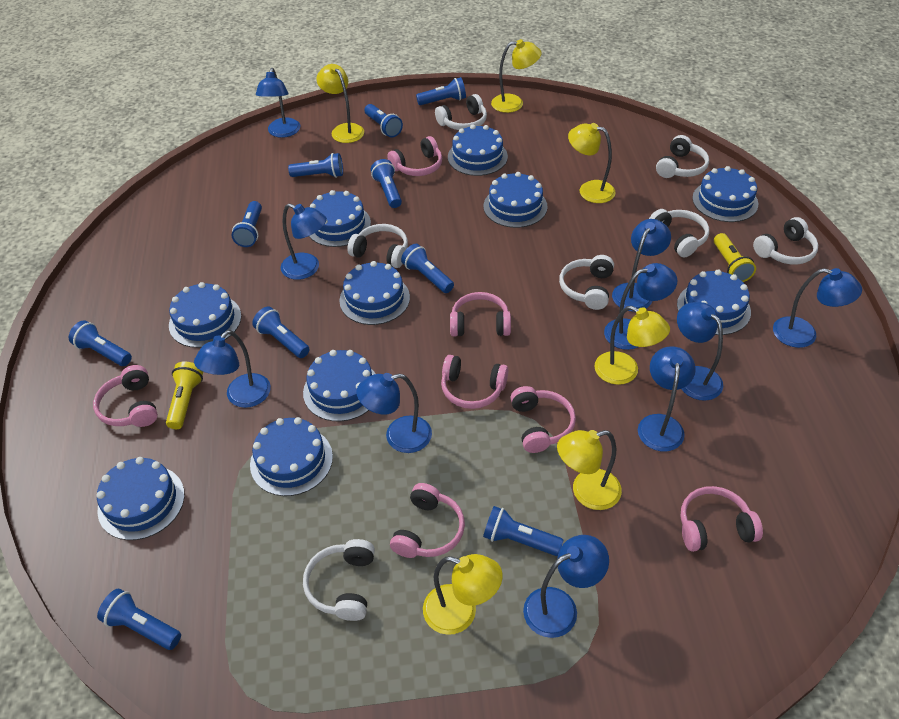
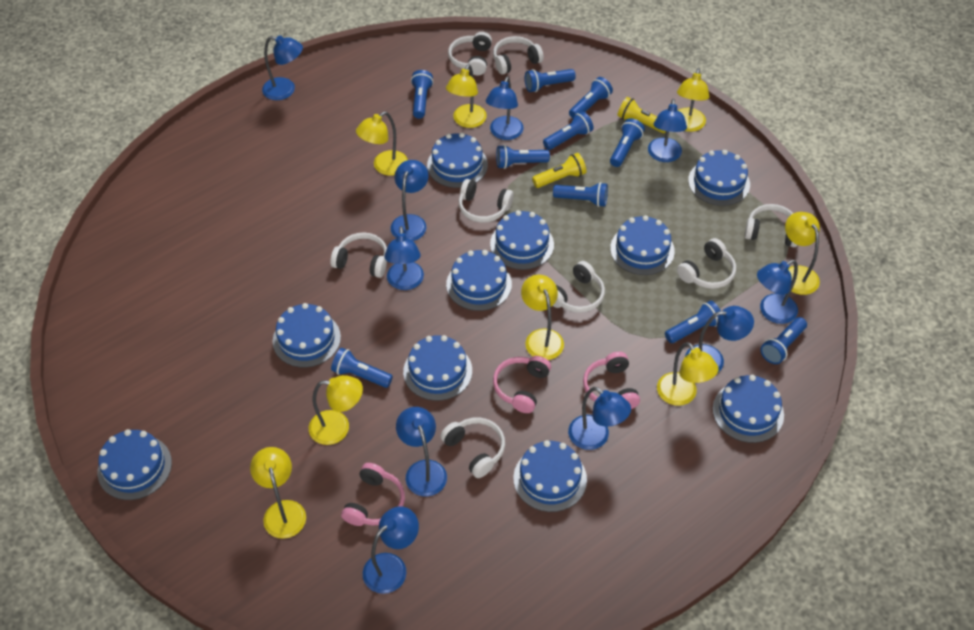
pink headphones: [93,365,158,427] [387,136,442,176] [390,483,465,558] [441,355,508,409] [450,292,511,336] [510,386,576,453] [681,486,763,552] = 7 -> [341,463,405,526] [493,356,551,413] [583,352,640,409] = 3
white headphones: [303,539,375,621] [347,224,408,268] [435,94,487,130] [559,255,614,310] [649,209,709,257] [656,135,709,178] [753,217,818,265] = 7 -> [330,232,387,278] [440,418,505,478] [448,32,492,76] [459,179,514,223] [493,36,544,74] [553,261,605,313] [677,238,736,289] [744,204,797,247] = 8
yellow lamp: [317,64,364,143] [423,554,503,635] [491,39,541,113] [557,430,622,510] [568,123,616,203] [594,306,670,385] = 6 -> [250,447,306,539] [309,375,363,445] [356,112,408,176] [446,64,487,128] [521,275,564,360] [657,342,719,406] [677,68,709,132] [785,212,820,295] = 8

